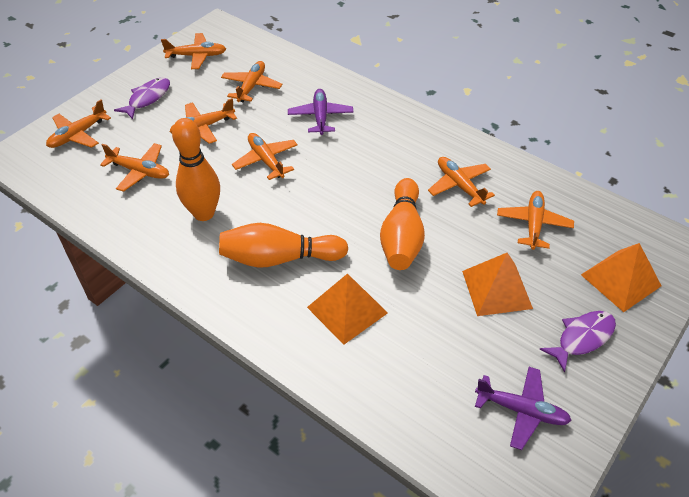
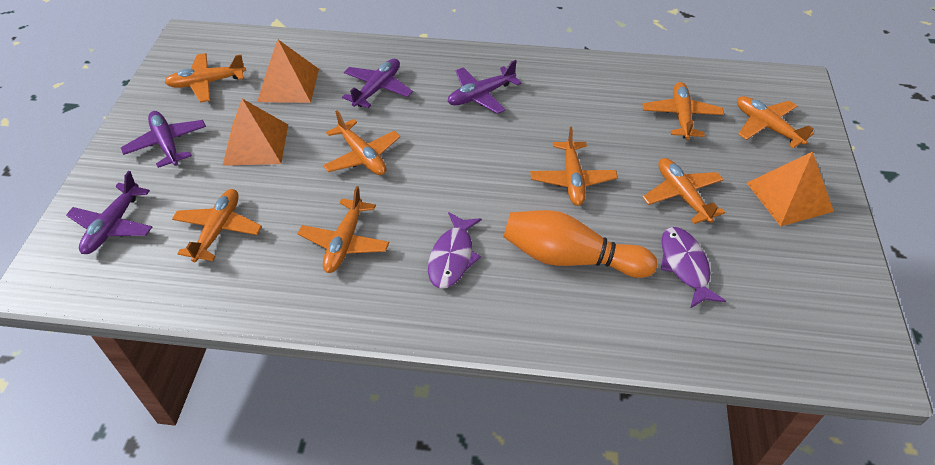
orange bowling pin: [172,118,220,221] [219,223,348,268] [380,178,425,270] = 3 -> [503,210,657,278] = 1
purple plane: [288,89,353,135] [475,367,572,450] = 2 -> [66,171,152,254] [121,111,206,168] [342,59,413,108] [448,60,521,114] = 4

